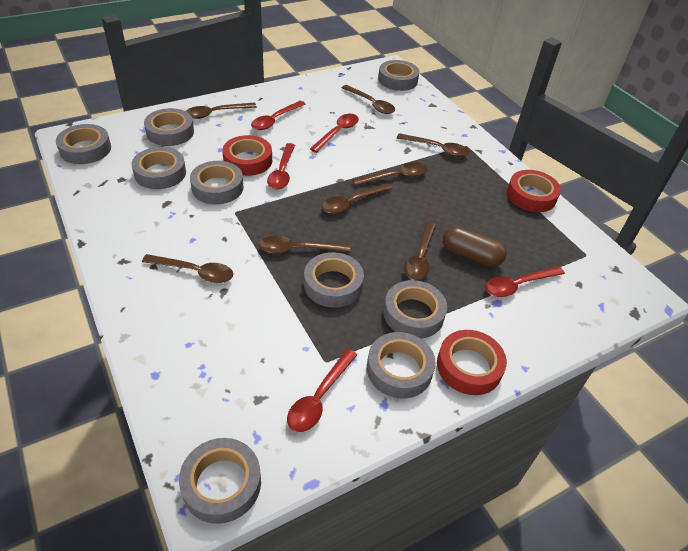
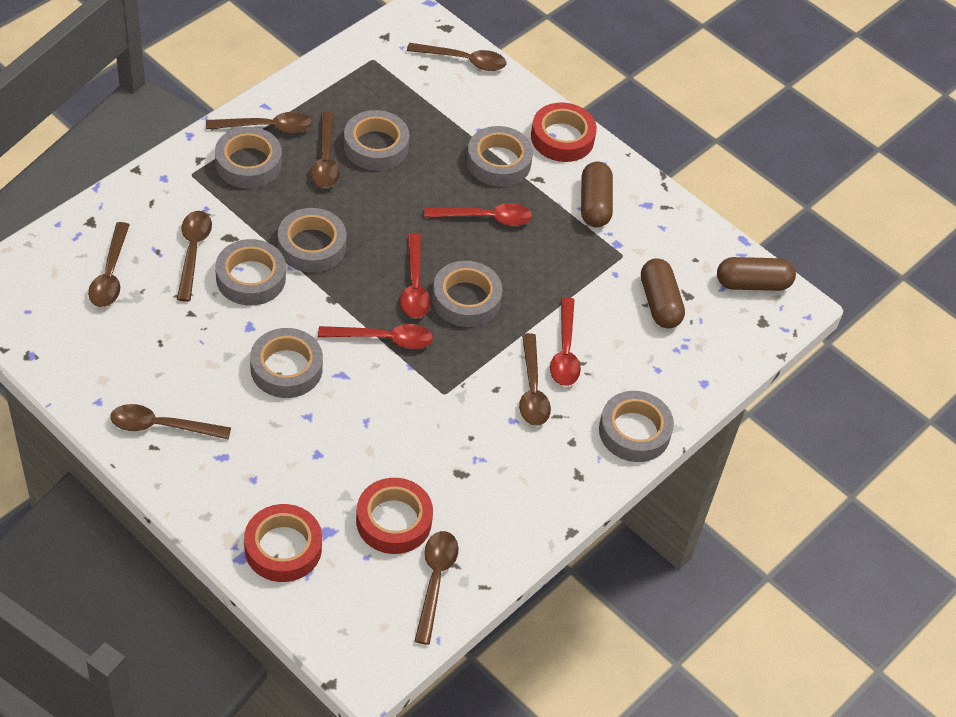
brown capsule: [443,226,507,267] = 1 -> [581,162,613,227] [641,258,685,328] [717,257,796,291] = 3
grey tape: [56,124,111,164] [132,147,186,189] [144,108,194,146] [179,438,261,524] [190,161,244,204] [304,252,364,308] [367,332,436,399] [378,60,419,91] [383,280,447,339] = 9 -> [215,127,282,188] [215,239,286,306] [250,328,323,398] [278,208,346,273] [344,110,409,171] [432,261,502,327] [467,126,533,187] [599,391,674,462] = 8
red spoon: [251,101,305,130] [267,143,295,189] [287,349,357,432] [310,114,359,153] [485,266,565,297] = 5 -> [318,324,433,349] [400,233,431,318] [424,203,532,226] [550,297,581,386] = 4

